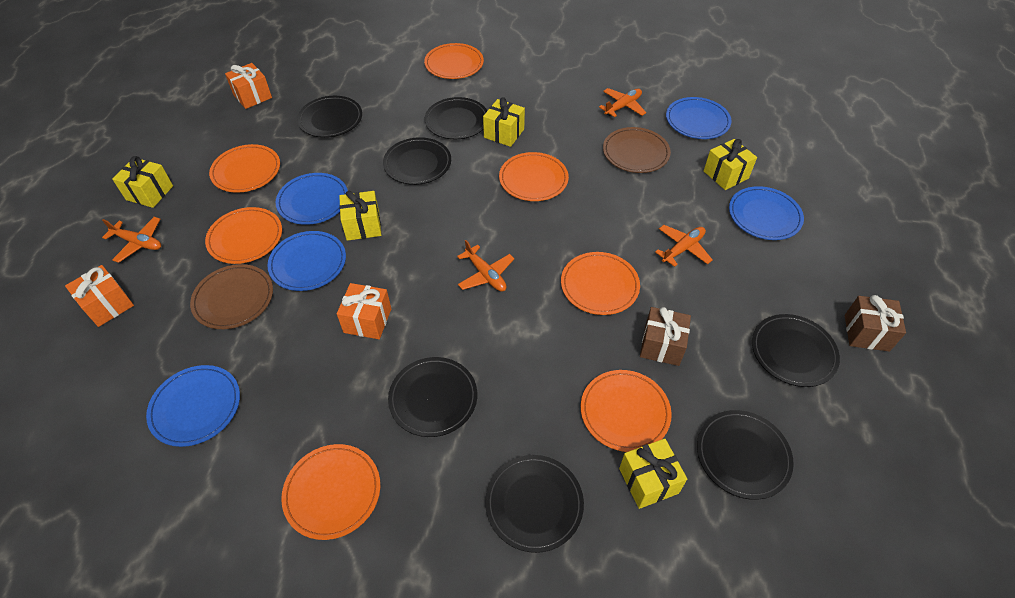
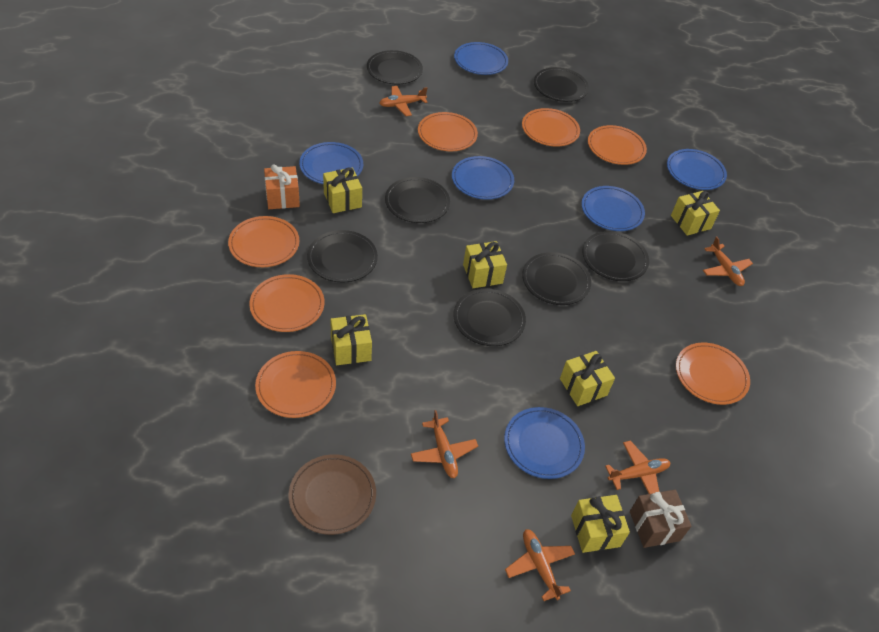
blue plate: [146,365,240,447] [268,231,346,291] [276,173,348,225] [666,97,732,139] [729,186,804,240] = 5 -> [299,142,363,184] [452,156,514,200] [454,42,508,75] [504,407,585,479] [581,186,645,231] [667,149,727,190] = 6
brown gift: [640,307,691,366] [845,295,906,352] = 2 -> [630,490,691,548] = 1
brown plate: [190,264,273,329] [603,127,671,173] = 2 -> [288,454,376,535] = 1
orange gift: [65,265,134,327] [225,63,272,109] [337,283,391,339] = 3 -> [264,164,300,209] = 1
orange plane: [102,217,161,263] [457,240,514,292] [599,88,646,117] [655,225,713,267] = 4 -> [379,86,428,116] [411,410,478,478] [505,529,575,601] [605,440,671,494] [703,237,753,286] = 5
yellow gift: [112,156,173,208] [339,190,381,241] [483,97,525,147] [619,439,687,509] [704,139,757,190] = 5 -> [323,168,362,213] [330,314,372,365] [463,241,507,288] [560,351,615,406] [571,495,630,553] [671,191,720,236] = 6

